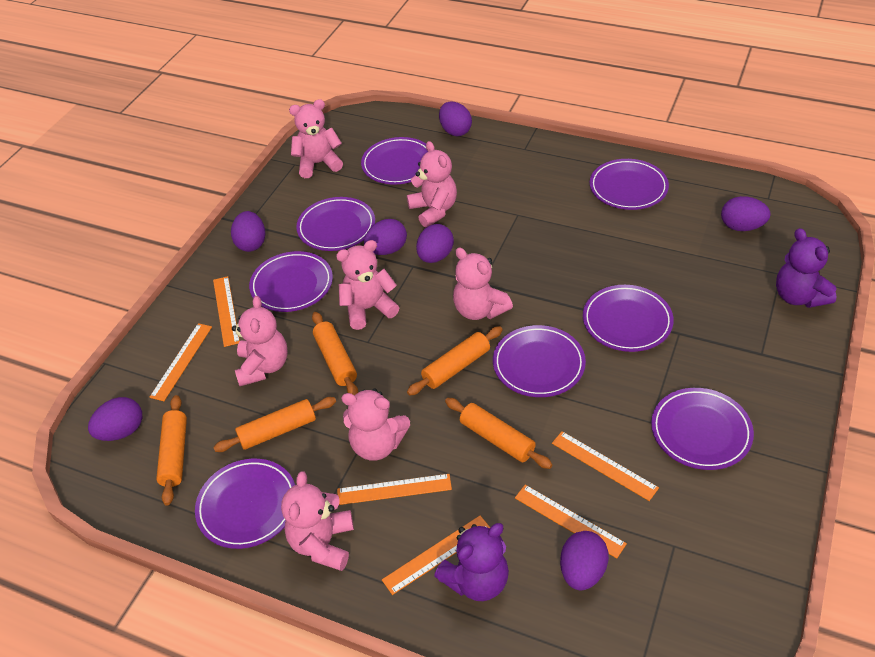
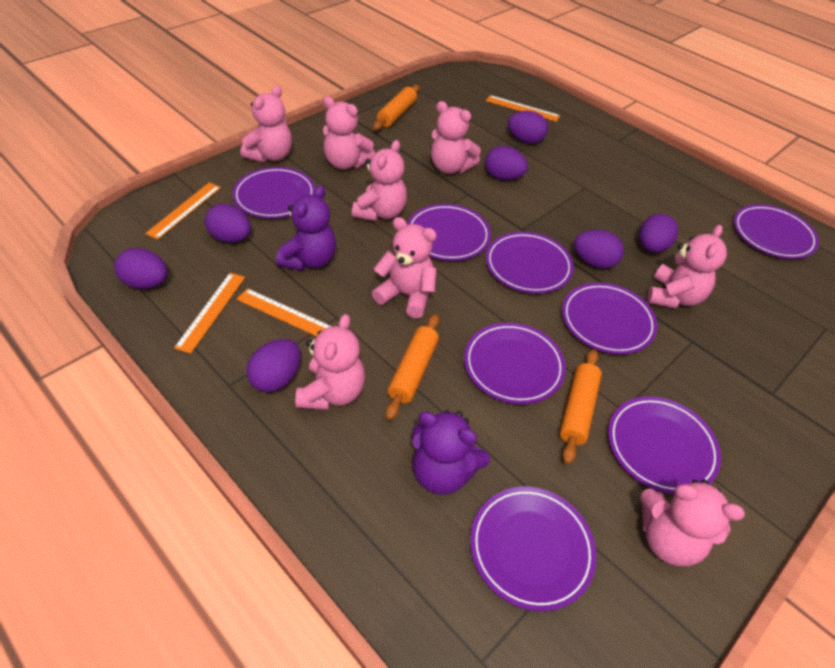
orange rolling pin: [156,395,187,506] [213,397,336,452] [312,312,358,395] [407,326,503,395] [445,398,553,469] = 5 -> [373,85,420,130] [386,314,440,420] [560,349,602,464] = 3
orange ruler: [149,323,212,401] [213,276,240,347] [337,474,452,505] [382,516,490,595] [515,485,627,559] [552,431,659,501] = 6 -> [145,182,221,240] [174,273,245,354] [237,288,331,336] [486,95,560,122] = 4
pink teddy bear: [232,296,288,386] [281,471,354,571] [289,99,343,178] [336,240,399,330] [341,388,410,461] [407,141,457,228] [453,247,513,320] = 7 -> [241,86,292,163] [295,314,365,410] [323,96,375,170] [352,140,407,221] [372,217,437,318] [431,101,481,174] [640,480,745,566] [647,225,727,308] = 8

